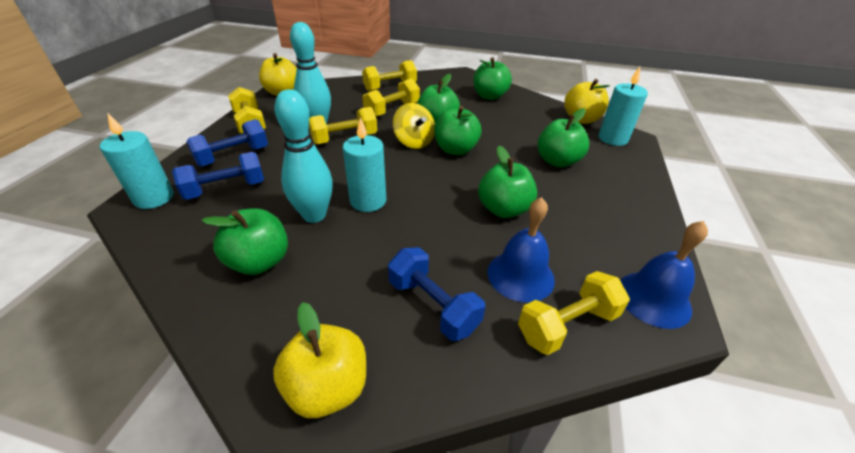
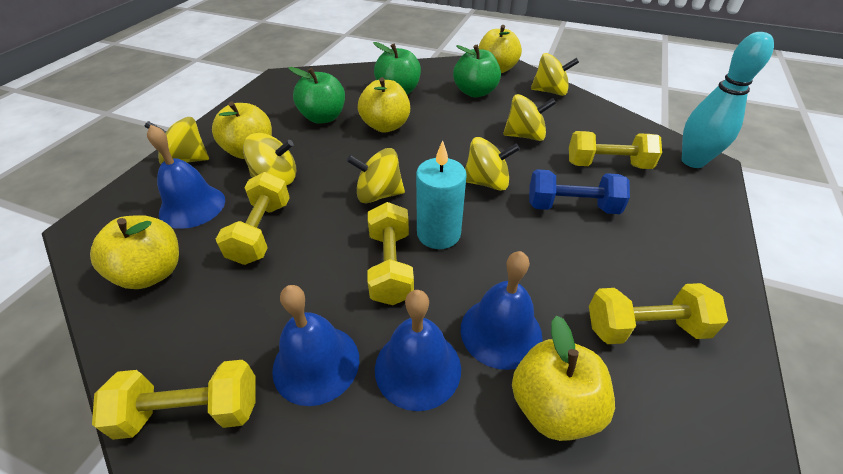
blue bell: [488,197,555,303] [620,221,708,329] = 2 -> [147,125,225,229] [272,285,359,406] [375,290,461,411] [461,251,542,370] = 4
blue dumbbell: [172,152,264,200] [186,119,268,167] [388,247,485,341] = 3 -> [529,169,630,214] = 1
green apple: [202,208,288,275] [417,74,460,123] [434,106,482,155] [473,57,512,100] [478,146,537,218] [537,108,589,167] = 6 -> [288,67,345,124] [373,42,421,95] [453,45,501,97] = 3
turquoise bowling pin: [274,89,333,223] [290,22,331,124] = 2 -> [682,32,774,168] = 1
turquoise candle: [100,113,174,209] [343,117,386,212] [599,67,648,146] = 3 -> [416,141,467,249] = 1
yellow apple: [259,53,297,96] [273,302,366,418] [564,79,610,124] = 3 -> [90,215,179,289] [212,101,272,159] [358,77,410,133] [478,25,522,73] [512,316,615,441] = 5
yellow spinning top: [393,103,435,149] = 1 -> [144,117,209,164] [243,133,296,185] [347,148,405,203] [465,137,520,191] [503,94,556,141] [531,53,579,96] = 6

